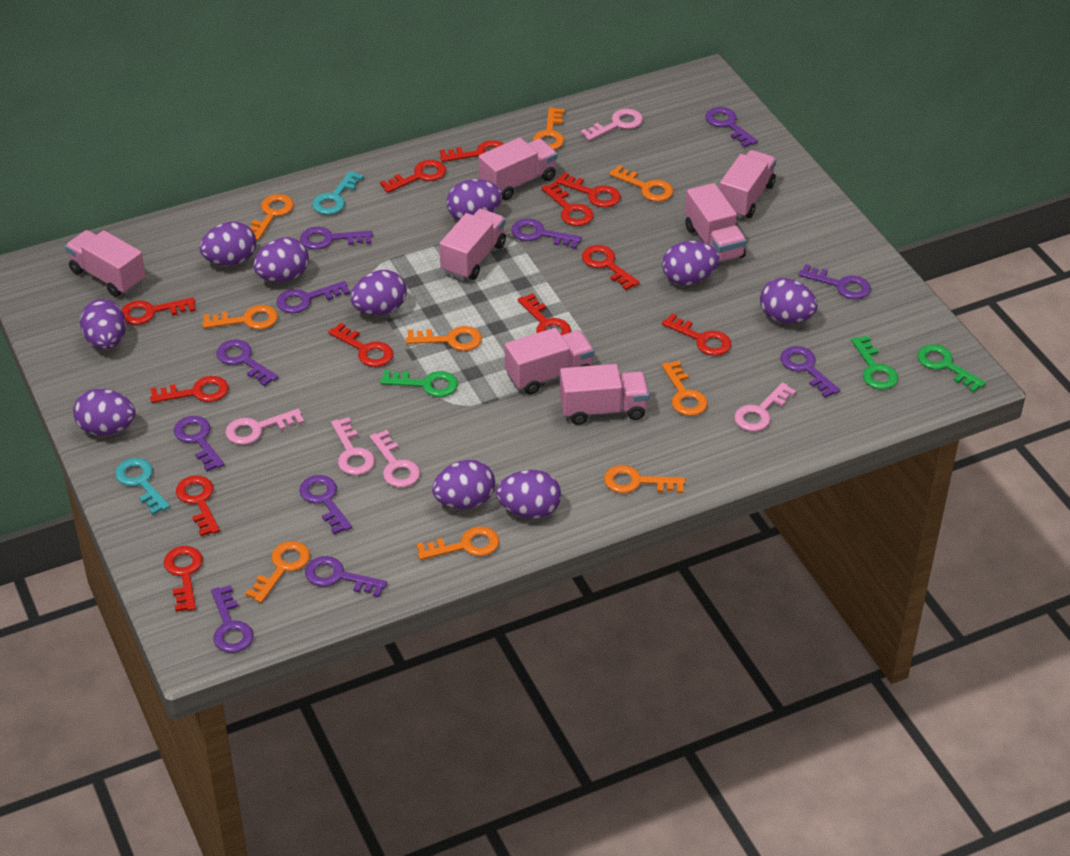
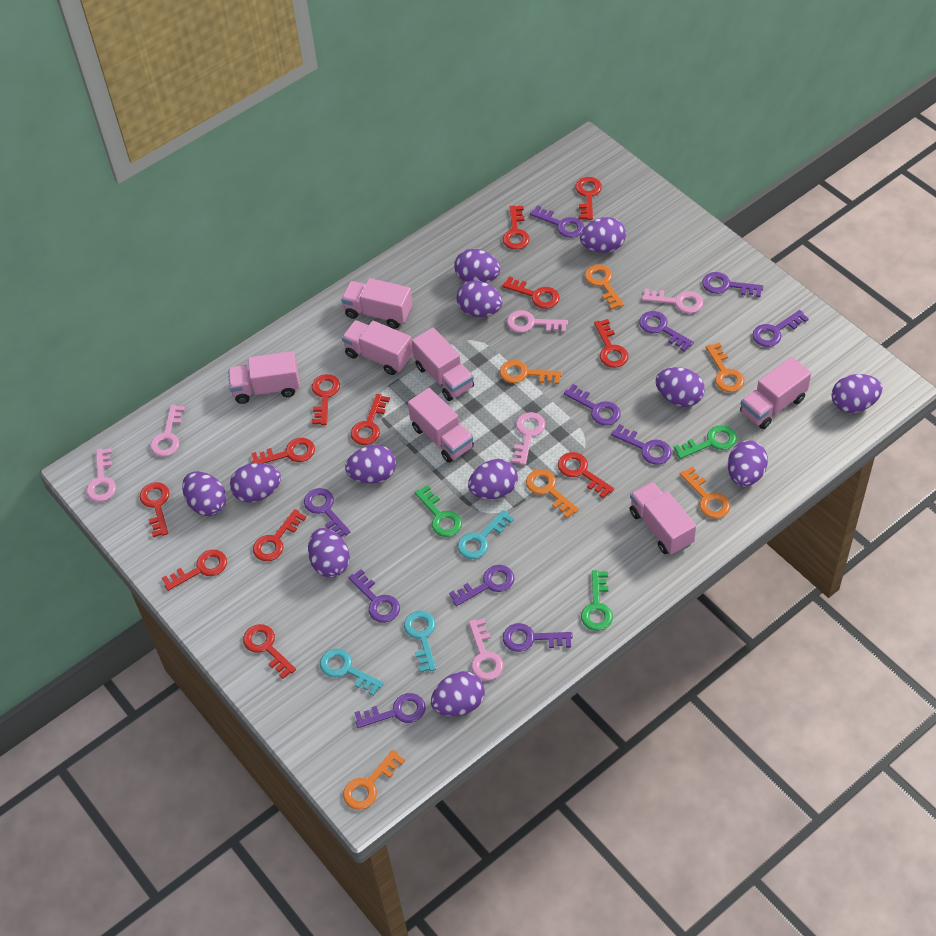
orange key: [202,305,278,330] [245,541,310,603] [250,194,294,240] [406,326,482,351] [416,526,500,560] [533,107,564,150] [604,465,685,493] [609,165,673,202] [662,361,708,416] = 9 -> [343,750,405,810] [500,360,562,384] [526,469,579,518] [585,265,624,310] [680,466,730,519] [706,342,745,392] = 6
pink key: [225,409,304,445] [331,417,375,475] [370,430,420,488] [581,109,643,141] [734,382,796,432] = 5 -> [86,448,116,502] [150,405,185,457] [469,618,504,681] [507,310,568,333] [511,412,545,465] [642,288,703,313] = 6
purple egg: [73,389,136,435] [80,299,126,349] [200,222,256,266] [253,237,309,282] [350,270,407,315] [432,460,495,509] [446,179,502,221] [496,470,561,519] [662,241,720,285] [760,278,818,323] = 10 -> [182,471,227,516] [230,463,281,503] [308,528,350,578] [345,445,396,484] [431,671,485,716] [454,249,501,283] [457,280,503,317] [468,459,518,499] [580,217,626,253] [655,367,705,407] [728,440,768,487] [832,374,883,413] = 12
turquoise key: [115,458,170,515] [312,171,364,215] = 2 -> [320,648,383,696] [404,611,436,672] [458,510,514,559] = 3

